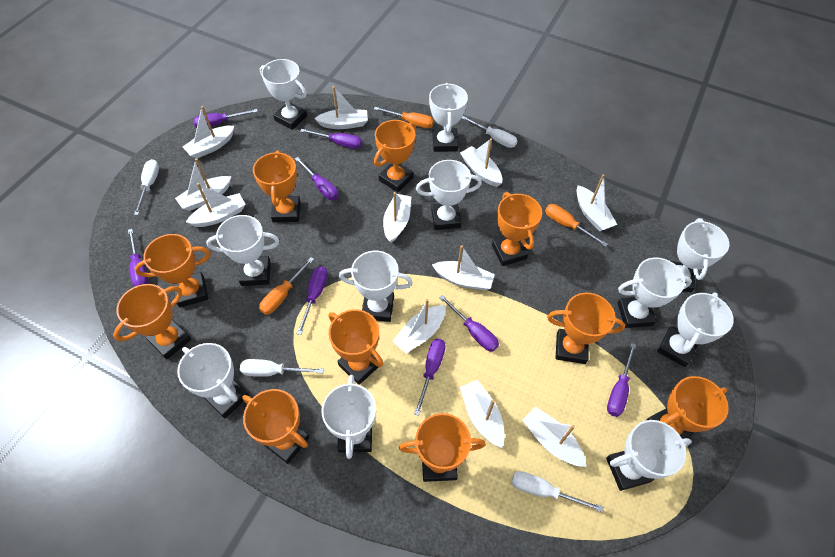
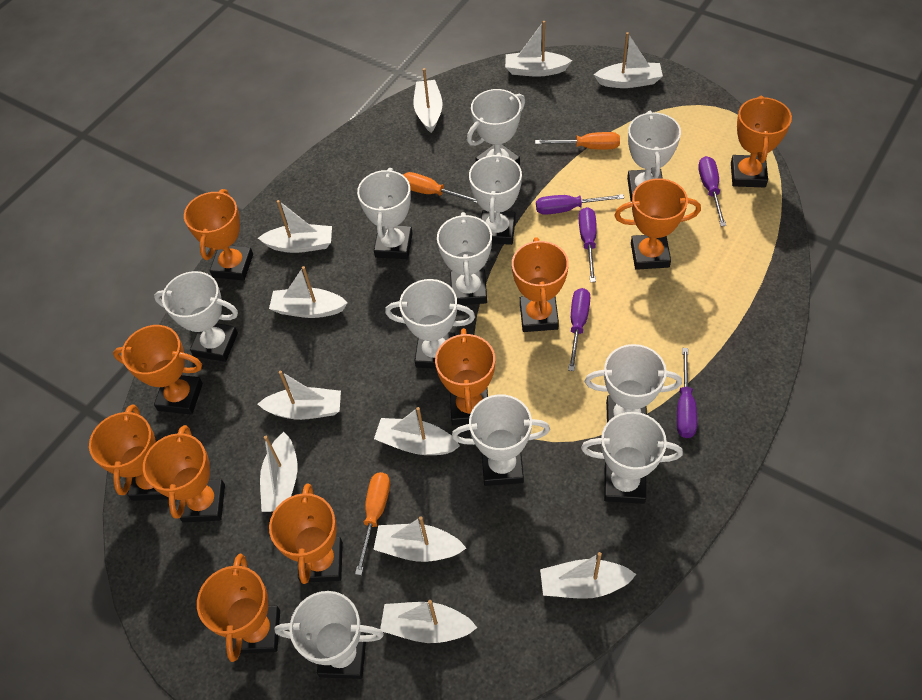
purple screwdriver: [128,229,148,287] [193,109,258,127] [295,157,339,200] [297,266,328,335] [300,129,362,149] [414,339,446,416] [439,295,499,352] [607,343,636,417] = 8 -> [536,194,624,215] [568,288,590,371] [579,207,597,282] [677,348,697,438] [698,156,726,226] = 5
white screwdriver: [134,159,159,215] [240,359,324,377] [461,116,518,148] [511,471,603,512] = 4 -> none = 0

